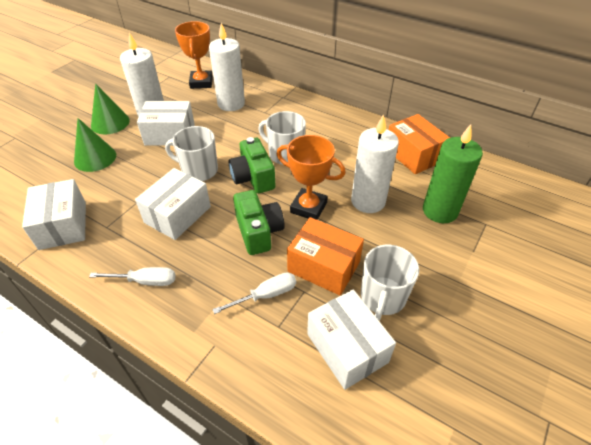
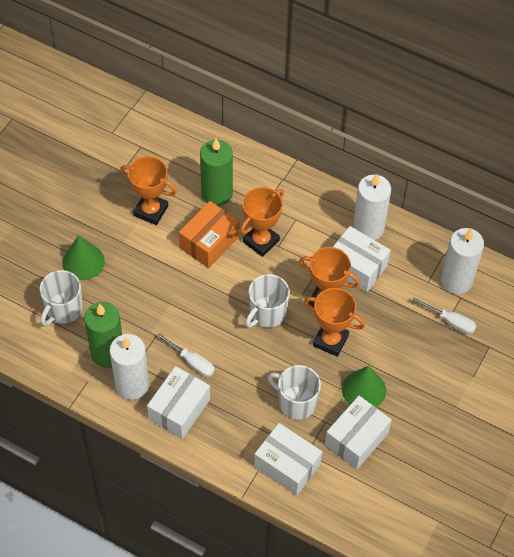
green camera: [229,137,276,193] [233,190,285,255] = 2 -> none = 0
green candle: [423,124,483,223] = 1 -> [84,302,122,368] [200,138,233,206] = 2
orange box: [287,217,364,296] [389,114,450,174] = 2 -> [179,201,239,268] = 1
orange trophy: [175,21,213,89] [277,135,346,220] = 2 -> [120,156,177,225] [240,187,284,257] [299,247,360,307] [304,288,365,357] = 4

